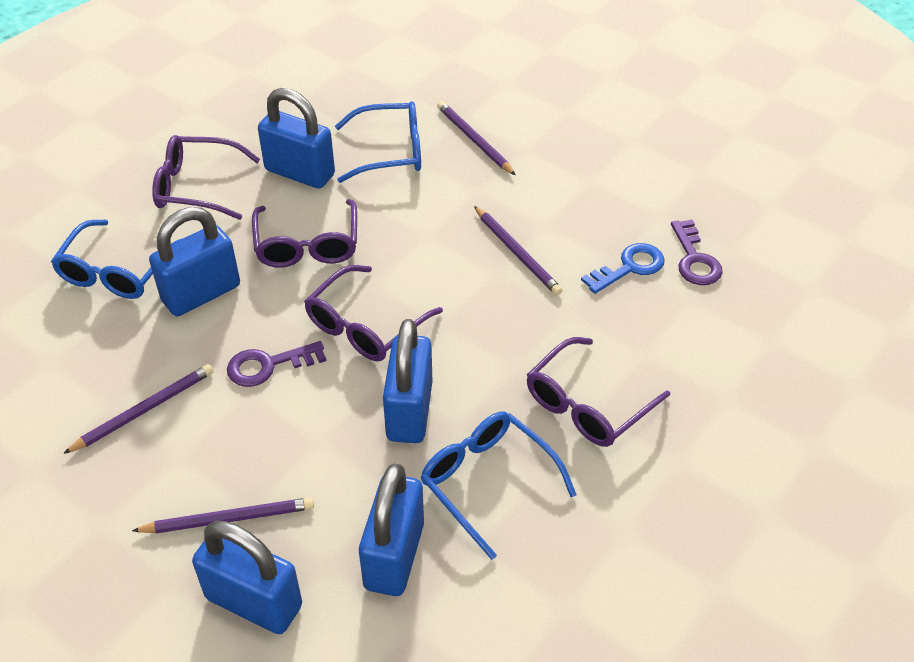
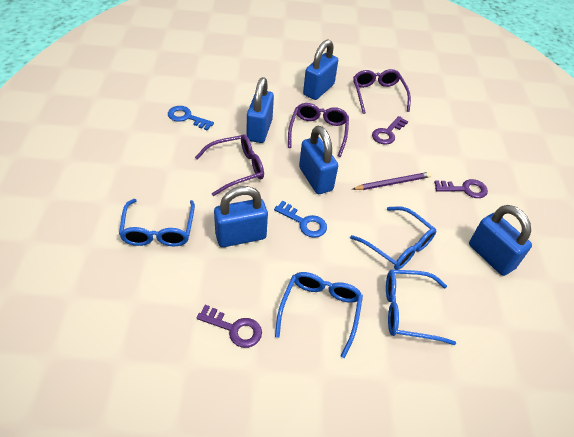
blue glasses: [51,219,183,299] [335,101,421,183] [420,412,577,560] = 3 -> [119,199,195,246] [275,272,363,358] [350,206,436,270] [386,270,456,345] = 4
blue key: [581,243,665,294] = 1 -> [168,106,214,131] [274,201,327,238] = 2
purple glasses: [152,135,260,220] [252,199,357,268] [304,265,443,361] [527,337,670,447] = 4 -> [195,134,264,196] [288,103,349,157] [353,69,411,114] = 3
purple key: [227,341,326,387] [671,220,723,285] = 2 -> [196,305,262,348] [372,116,408,145] [434,179,488,198] = 3
purple pencil: [63,364,214,454] [132,497,314,534] [437,101,515,175] [474,206,563,295] = 4 -> [353,172,431,190] = 1

